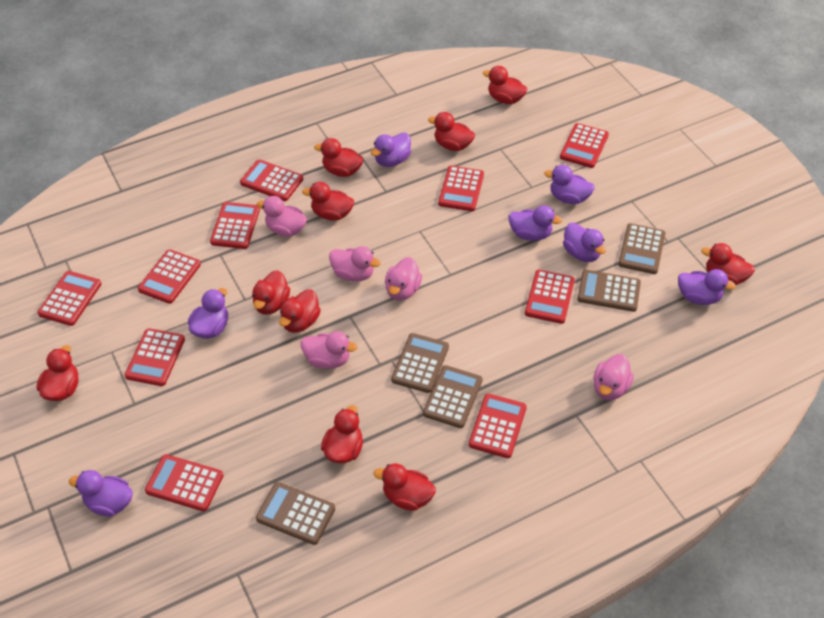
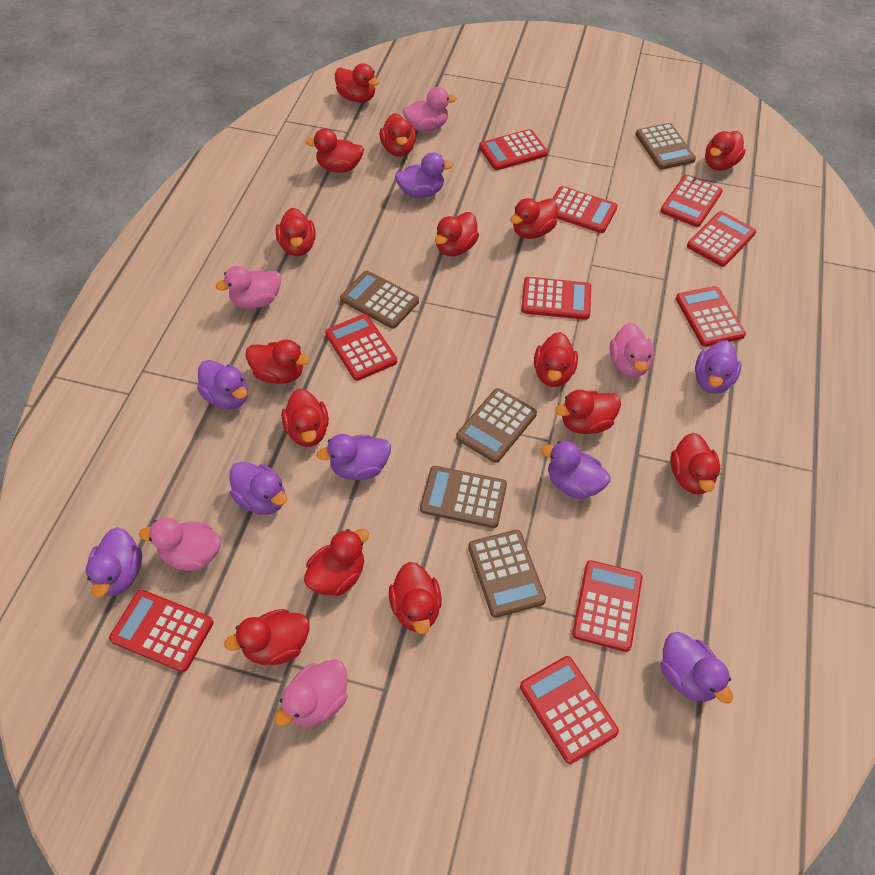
purple duck: [69,470,133,517] [188,288,228,339] [371,132,411,167] [508,205,562,241] [544,165,595,204] [563,223,606,262] [678,269,736,305] = 7 -> [86,527,142,598] [197,360,248,409] [230,462,287,515] [317,434,391,480] [395,152,453,198] [541,441,610,499] [661,632,733,704] [695,340,741,394] = 8
red duck: [37,345,79,401] [252,270,290,315] [279,289,321,333] [302,182,354,221] [314,138,363,177] [321,405,363,464] [374,463,436,511] [428,112,475,151] [483,66,527,104] [701,243,755,285] = 10 -> [224,609,310,665] [245,339,310,384] [276,208,316,256] [282,389,329,447] [304,529,369,596] [305,128,364,173] [335,63,379,102] [379,113,416,157] [389,562,442,634] [435,212,479,256] [510,198,558,239] [534,332,578,387] [555,389,621,434] [670,433,720,495] [705,131,746,171] = 15

